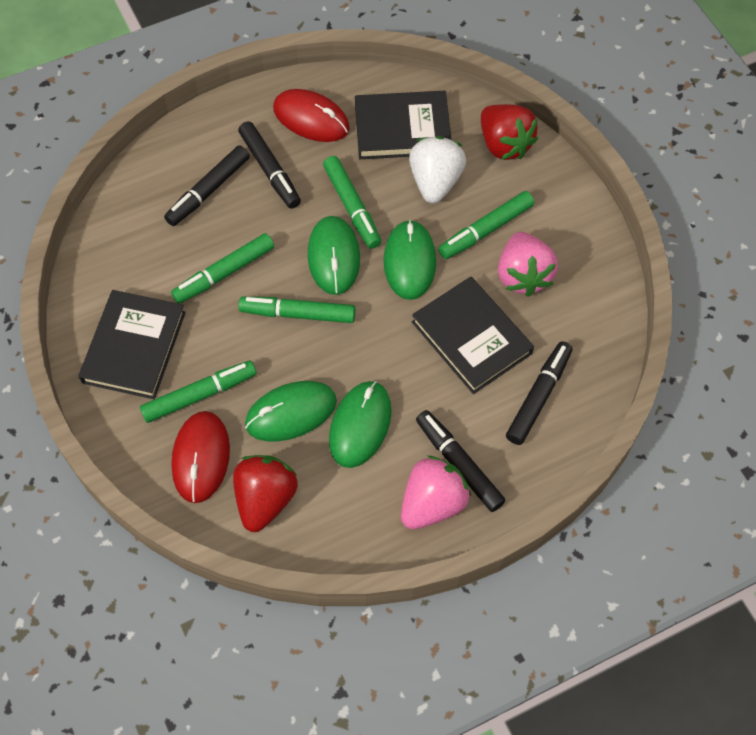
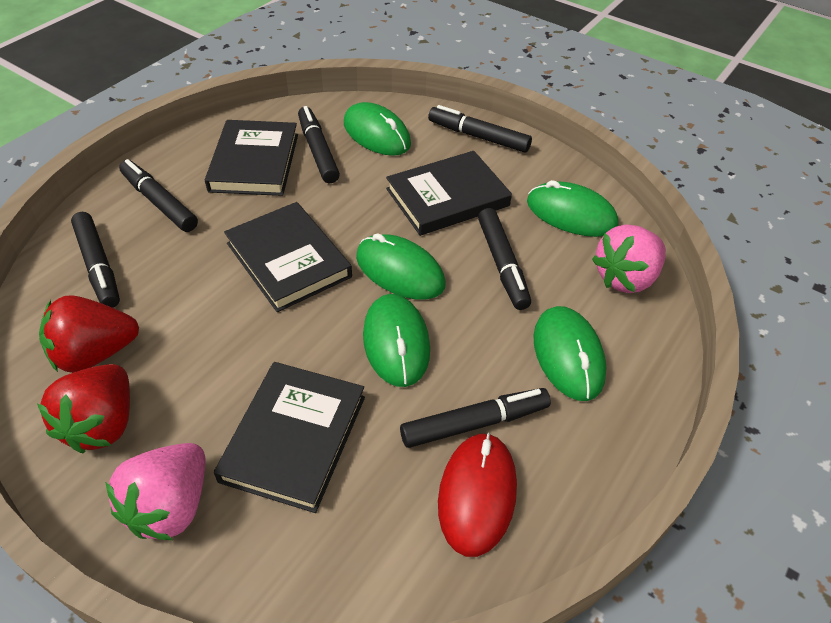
black book: [78,290,186,399] [355,91,452,159] [412,277,534,394] = 3 -> [205,120,298,196] [214,362,365,513] [224,202,352,312] [386,151,512,236] = 4
black marker: [164,145,250,226] [238,121,301,208] [416,410,506,512] [506,341,572,445] = 4 -> [71,212,120,308] [119,159,198,232] [298,106,340,183] [400,388,551,448] [428,105,532,152] [478,208,531,310] = 6
green marker: [140,361,256,423] [171,233,274,304] [238,297,355,323] [323,156,381,249] [438,191,534,259] = 5 -> none = 0
green mouse: [245,381,337,441] [308,216,360,295] [329,381,392,468] [384,219,436,300] = 4 -> [344,102,411,156] [356,233,445,300] [363,294,430,387] [527,180,619,237] [533,306,607,401] = 5
red mouse: [171,411,230,503] [273,89,350,142] = 2 -> [438,433,517,557] = 1
white strawberry: [409,136,466,204] = 1 -> none = 0

